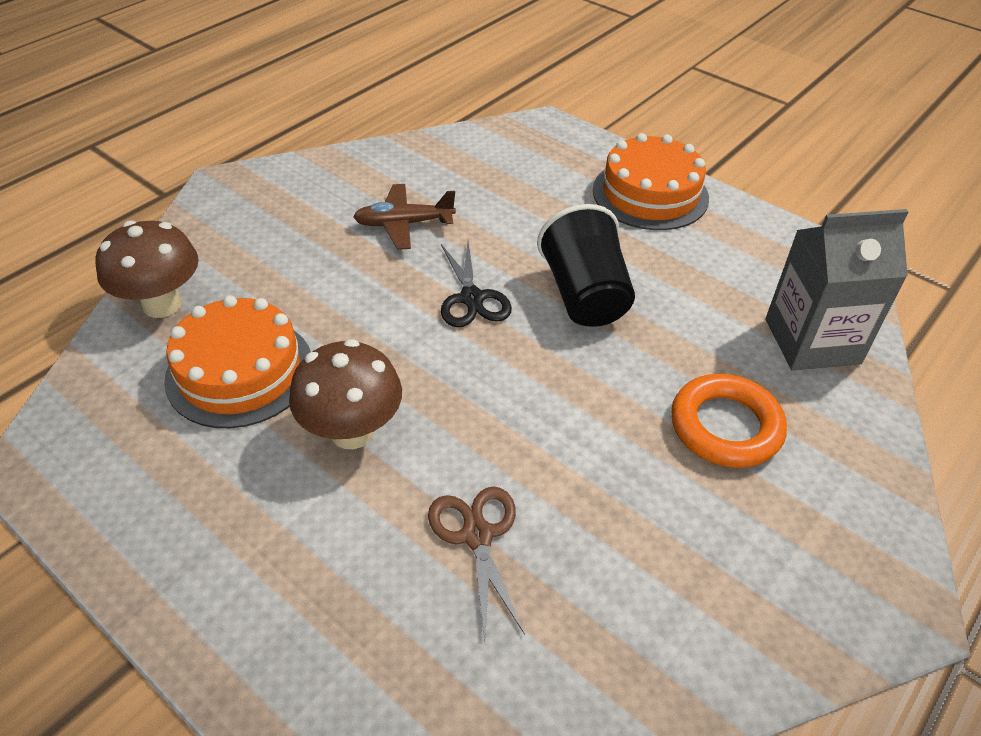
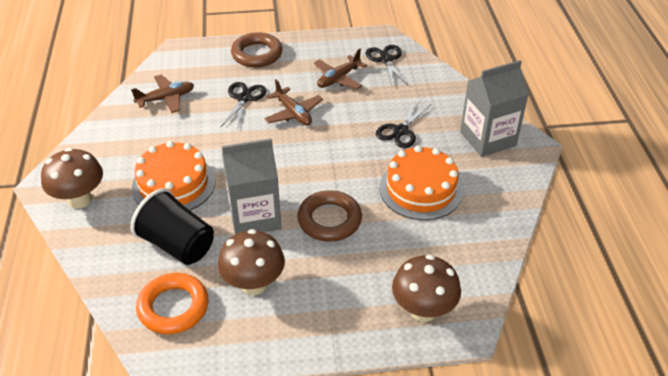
black scissors: [441,242,512,327] = 1 -> [221,82,266,130] [366,45,408,87] [376,101,431,148] = 3
brown mushroom: [95,220,198,318] [289,339,402,449] = 2 -> [41,148,103,209] [218,229,285,295] [392,255,461,322] = 3
brown plane: [353,184,456,250] = 1 -> [131,75,194,113] [264,79,323,126] [314,48,367,90] = 3
brown ring: none = 0 -> [231,32,282,68] [297,190,362,242] = 2
brown scissors: [428,487,525,641] = 1 -> none = 0
grey carton: [766,209,908,371] = 1 -> [222,138,281,234] [460,60,529,157] = 2

